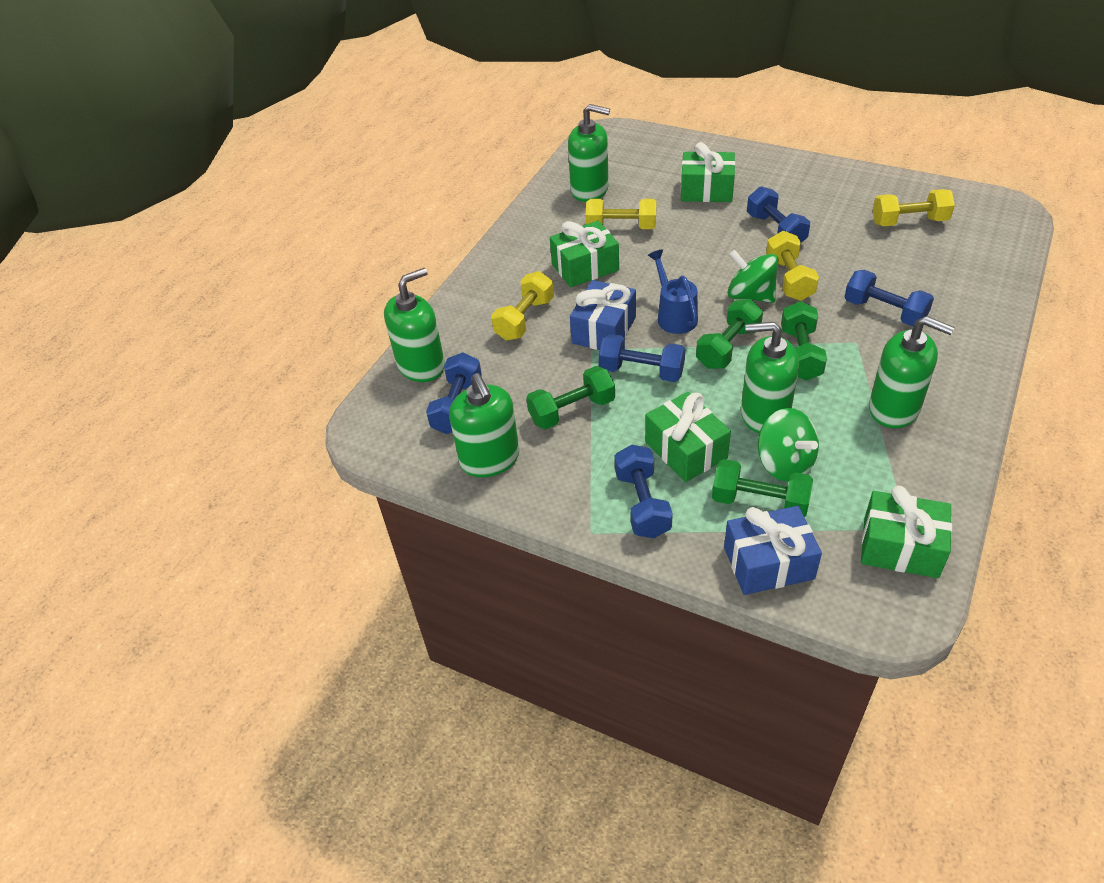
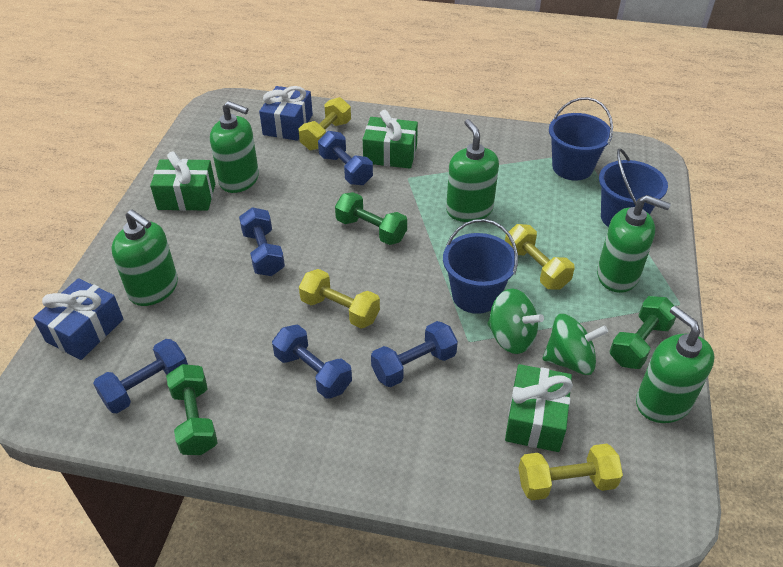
blue bucket: none = 0 -> [443,219,518,314] [549,97,613,181] [599,148,668,227] = 3
blue watering can: [648,249,698,334] = 1 -> none = 0
green dumbbell: [526,366,615,429] [696,299,763,369] [712,459,813,517] [781,301,827,381] = 4 -> [166,364,218,455] [335,192,407,245] [609,296,676,369] = 3
green gift: [550,221,619,287] [645,392,731,482] [681,142,735,202] [861,486,952,578] = 4 -> [150,151,215,211] [363,110,418,169] [505,364,573,452] = 3

